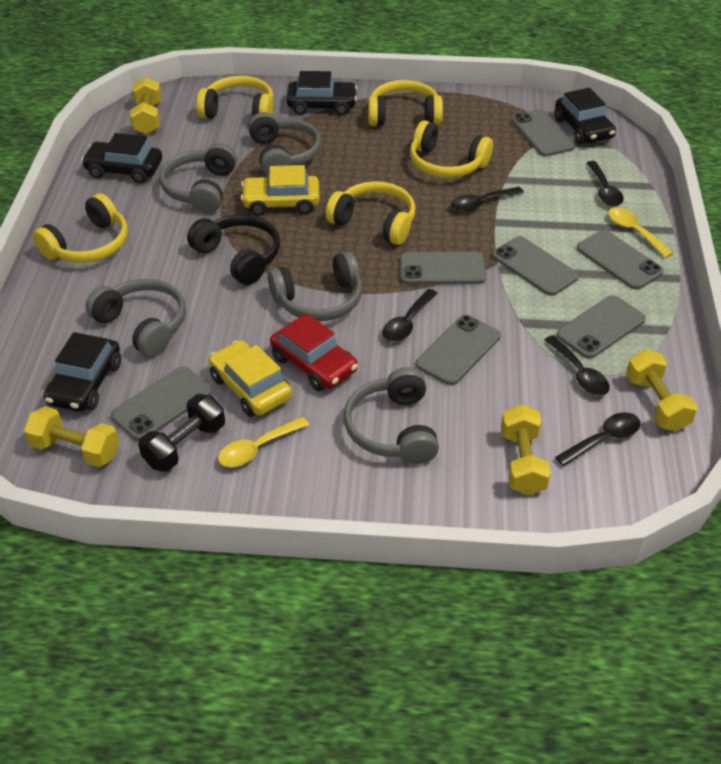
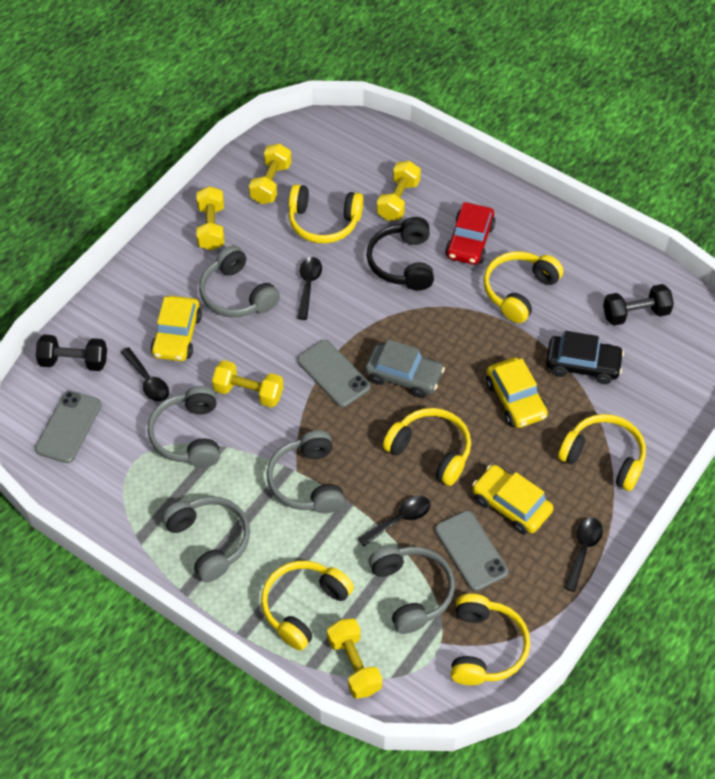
black car: [44,332,121,412] [81,133,162,183] [286,71,357,115] [554,88,616,145] = 4 -> [546,331,624,384] = 1
black dumbbell: [138,394,225,472] = 1 -> [36,335,107,371] [603,284,674,326] = 2
black spoon: [382,289,438,342] [451,187,524,212] [544,335,610,396] [555,412,641,466] [587,161,624,206] = 5 -> [120,347,169,402] [297,257,322,320] [358,496,430,546] [564,517,603,592] = 4
grey car: none = 0 -> [365,339,445,398] = 1
grey phone: [111,366,212,441] [400,252,486,284] [416,315,501,385] [492,236,579,296] [511,109,575,157] [556,295,646,359] [577,230,664,290] = 7 -> [35,391,102,463] [297,340,371,407] [435,511,508,591] = 3
yellow car: [209,340,292,417] [241,165,320,216] = 2 -> [151,296,202,361] [472,465,554,535] [486,357,548,428] = 3
yellow dumbbell: [24,406,119,467] [130,77,161,134] [501,404,551,495] [626,349,697,431] = 4 -> [196,186,224,251] [212,360,283,408] [249,143,292,204] [327,618,383,699] [377,161,421,221] = 5
yellow headphones: [33,193,128,263] [196,76,274,119] [326,181,415,245] [368,80,443,126] [410,120,493,178] = 5 -> [261,561,354,651] [289,184,364,243] [383,408,471,486] [451,594,530,685] [484,251,563,323] [558,414,646,491] = 6
yellow spoon: [218,417,309,467] [608,207,673,258] = 2 -> none = 0

